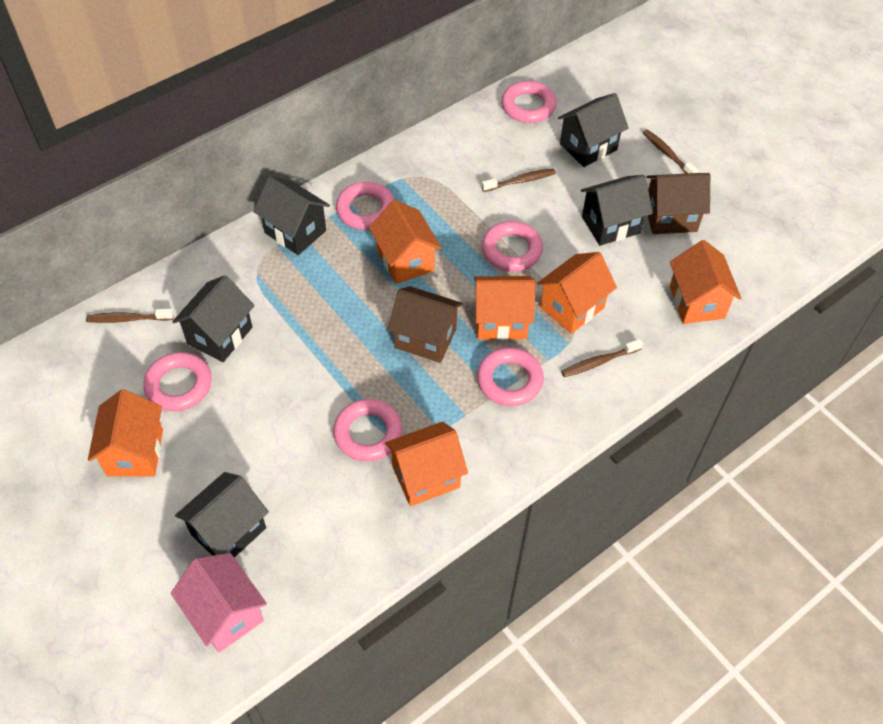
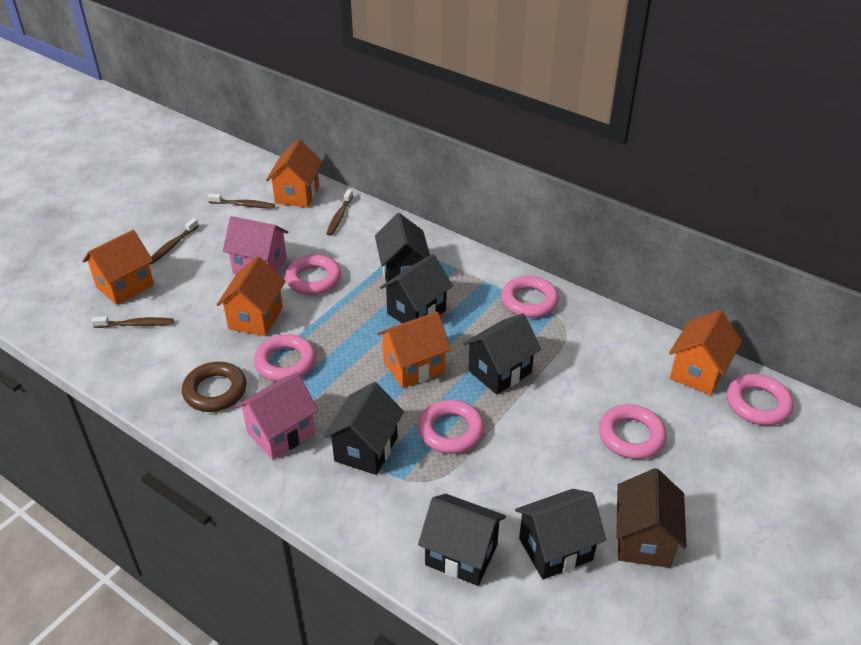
black house: [172,275,255,362] [175,472,269,558] [253,176,330,255] [558,93,629,167] [581,175,653,246] = 5 -> [324,382,404,475] [375,213,430,286] [380,254,453,323] [418,494,506,586] [463,313,541,395] [515,489,606,579] = 6
brown house: [388,286,463,363] [646,173,710,234] = 2 -> [616,468,686,568] = 1
brown ring: none = 0 -> [182,362,246,412] = 1
orange house: [88,389,163,476] [369,200,442,284] [385,422,468,506] [474,276,535,340] [537,252,617,334] [670,240,741,324] = 6 -> [82,230,154,305] [216,256,286,336] [266,140,322,208] [377,311,451,388] [669,310,742,395] = 5
pink house: [171,553,267,652] = 1 -> [223,216,288,274] [235,372,318,460] = 2

